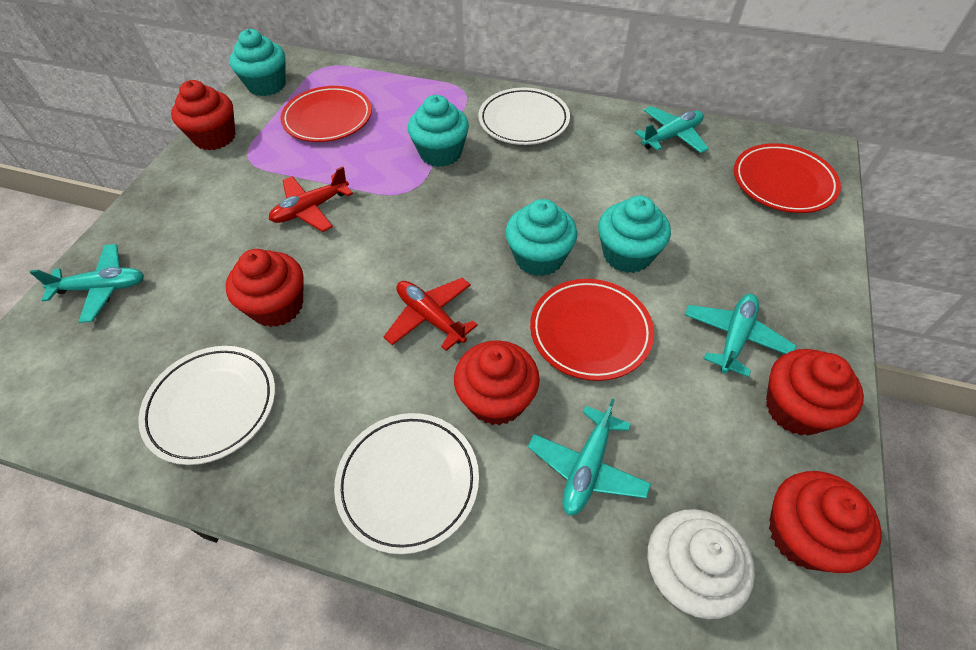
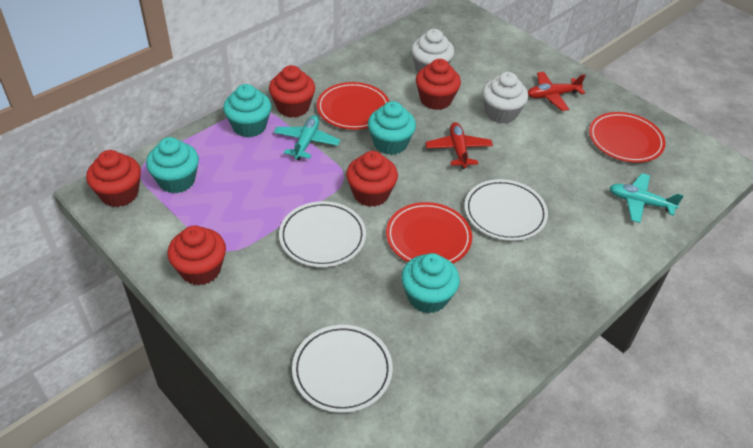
turquoise plane: [29,244,144,323] [528,399,651,516] [635,106,709,153] [685,294,796,377] = 4 -> [274,115,340,160] [609,173,684,223] = 2
white cupcake: [648,509,755,619] = 1 -> [411,29,454,72] [482,72,528,124] = 2

